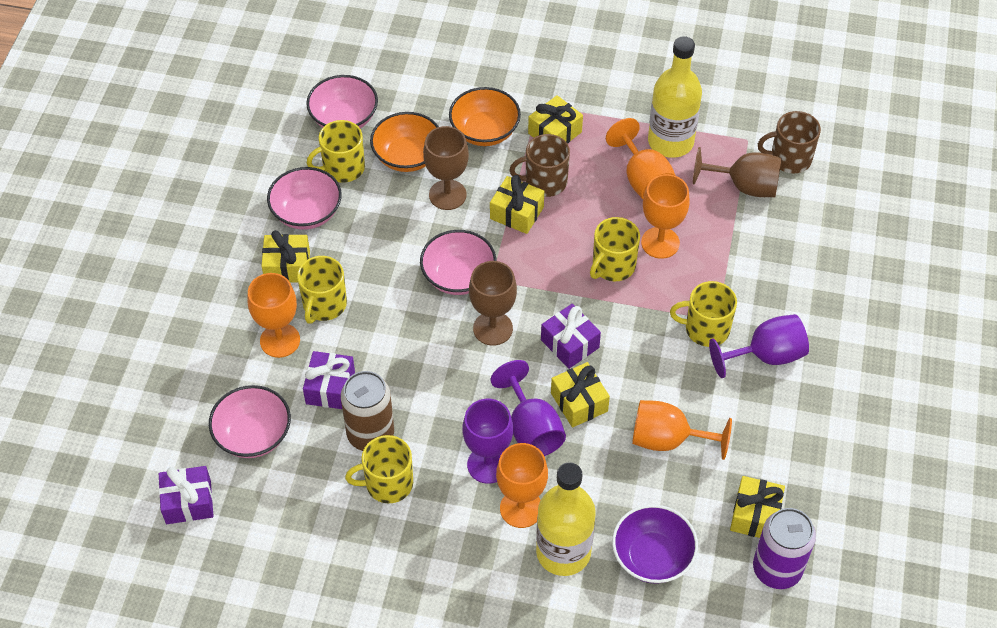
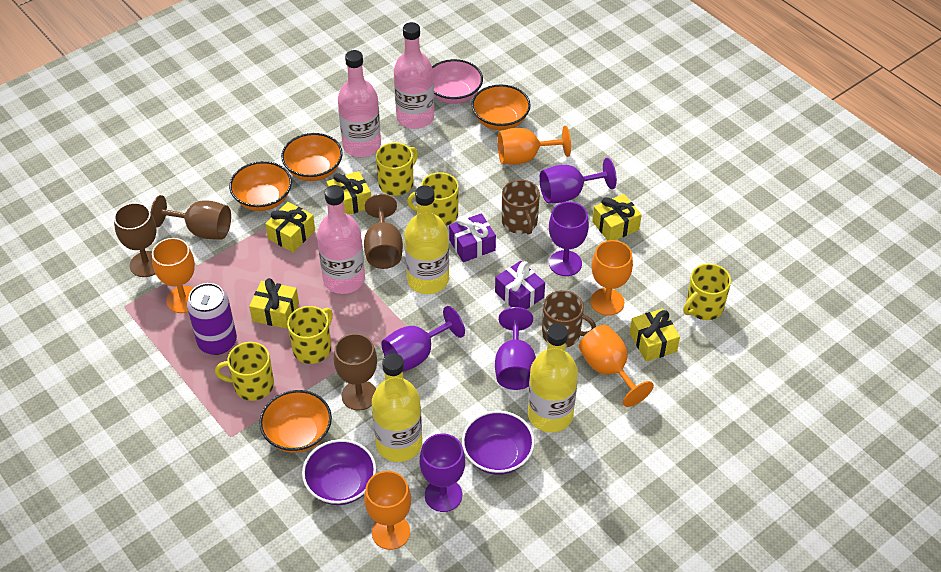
brown can: [341,371,394,451] = 1 -> none = 0
brown goblet: [423,126,469,210] [469,261,517,346] [693,147,782,197] = 3 -> [114,203,156,277] [151,195,231,239] [334,333,377,410] [364,194,403,269] = 4
orange bowl: [370,112,439,172] [449,87,521,146] = 2 -> [229,161,292,211] [259,390,332,453] [281,133,343,181] [471,85,531,130] = 4
pink bottle: none = 0 -> [317,185,365,294] [338,50,381,157] [394,22,434,129] = 3
pink bowl: [209,385,291,458] [267,167,342,230] [306,75,378,128] [420,230,496,295] = 4 -> [432,59,483,104] = 1
purple bowl: [612,505,698,584] = 1 -> [302,439,376,505] [462,411,535,475] = 2
purple gift: [159,466,213,524] [303,351,355,409] [541,304,601,369] = 3 -> [449,213,496,262] [495,261,545,309] = 2
purple goblet: [462,399,513,484] [491,360,566,456] [709,314,809,378] = 3 -> [381,306,465,372] [420,433,465,512] [495,307,536,390] [539,158,617,204] [549,202,589,276] = 5
yellow bottle: [536,462,596,576] [648,36,702,158] = 2 -> [372,353,422,462] [404,185,449,294] [528,323,578,432] = 3

